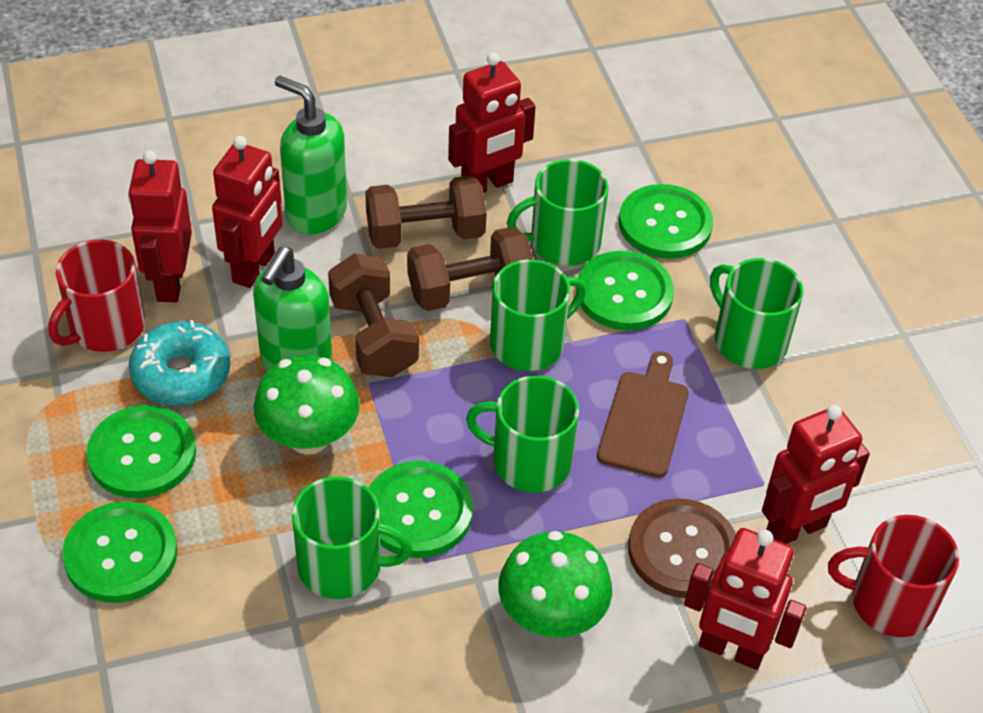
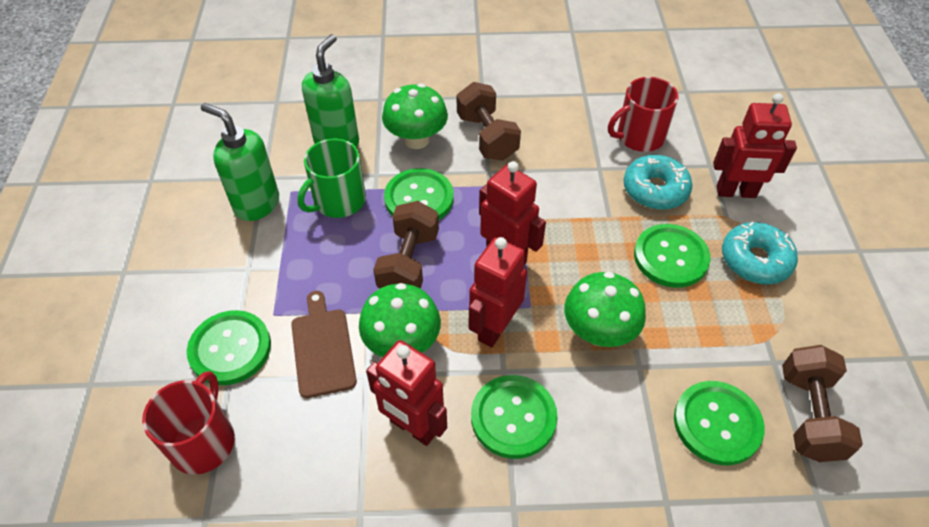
brown button: [628,498,736,598] = 1 -> none = 0
green mug: [292,476,412,599] [466,375,579,493] [490,259,586,371] [507,159,608,266] [710,258,803,369] = 5 -> [298,139,366,218] = 1
green mushroom: [253,355,360,455] [498,531,612,638] = 2 -> [359,283,441,357] [382,83,448,149] [564,272,646,347] = 3
red robot: [128,150,192,302] [212,136,283,288] [448,52,536,193] [684,528,806,670] [762,405,870,544] = 5 -> [366,340,447,446] [469,237,527,348] [479,161,546,265] [713,93,797,198] = 4
turquoise donut: [129,320,230,405] = 1 -> [624,155,692,210] [722,222,798,284] = 2

